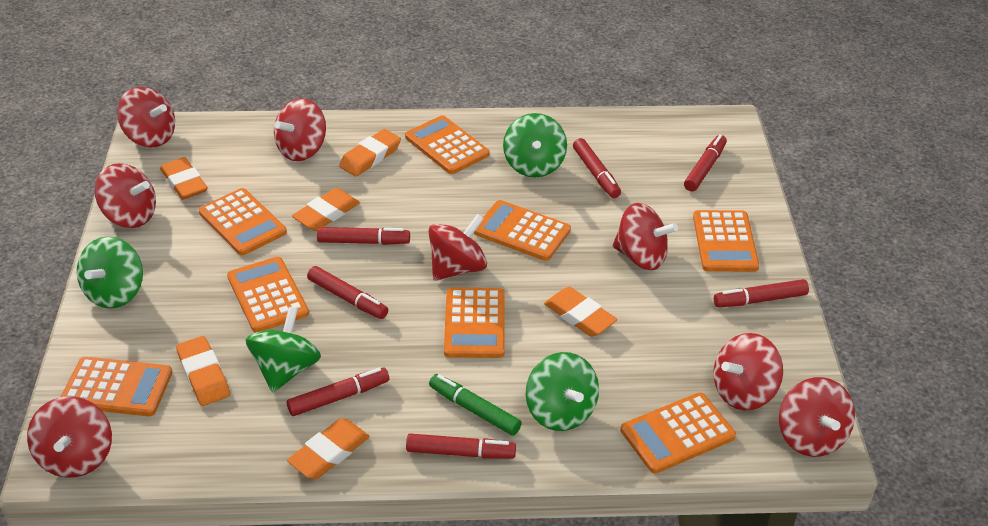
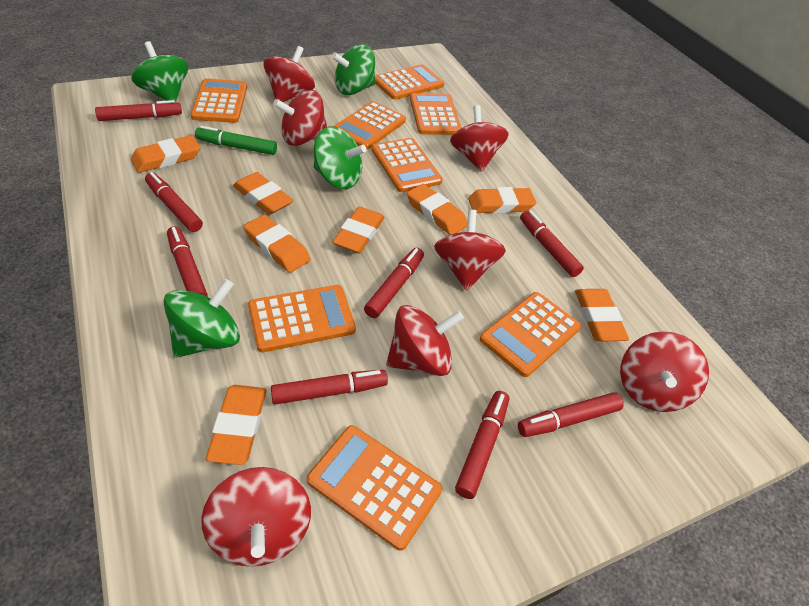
orange eraser: [160,157,208,200] [176,336,230,406] [287,418,369,479] [292,188,360,231] [339,129,401,176] [544,287,617,337] = 6 -> [131,135,200,173] [206,385,266,465] [233,172,294,215] [243,215,311,273] [332,206,385,253] [407,184,467,235] [468,187,536,214] [575,289,629,342] = 8
red marker: [287,367,389,416] [307,266,388,319] [317,227,410,245] [406,434,516,459] [573,138,621,198] [684,135,727,191] [714,279,809,307] = 7 -> [95,100,182,121] [145,172,203,232] [167,226,208,297] [271,370,388,405] [364,248,424,318] [455,391,509,499] [518,392,624,437] [520,210,584,277] = 8
red spinning top: [27,396,112,478] [95,163,156,228] [117,87,175,147] [274,98,326,161] [428,214,487,281] [612,203,678,270] [713,333,783,411] [779,377,855,457] = 8 -> [201,467,311,567] [263,46,315,102] [273,90,327,146] [386,305,464,376] [434,210,506,290] [450,105,509,172] [620,331,709,412] = 7

